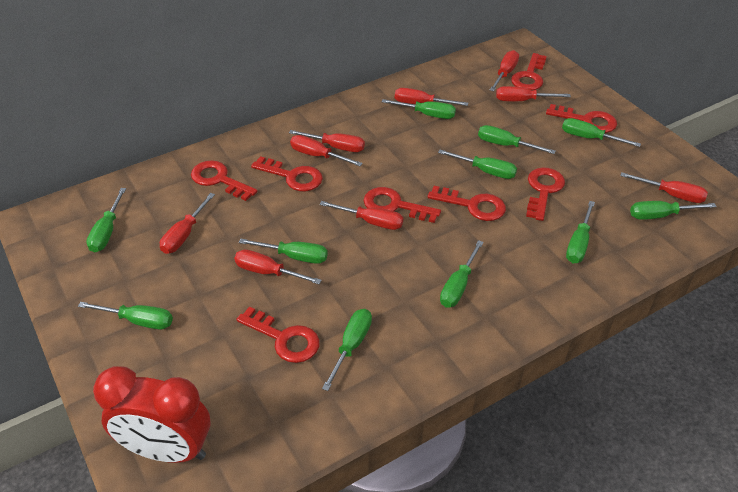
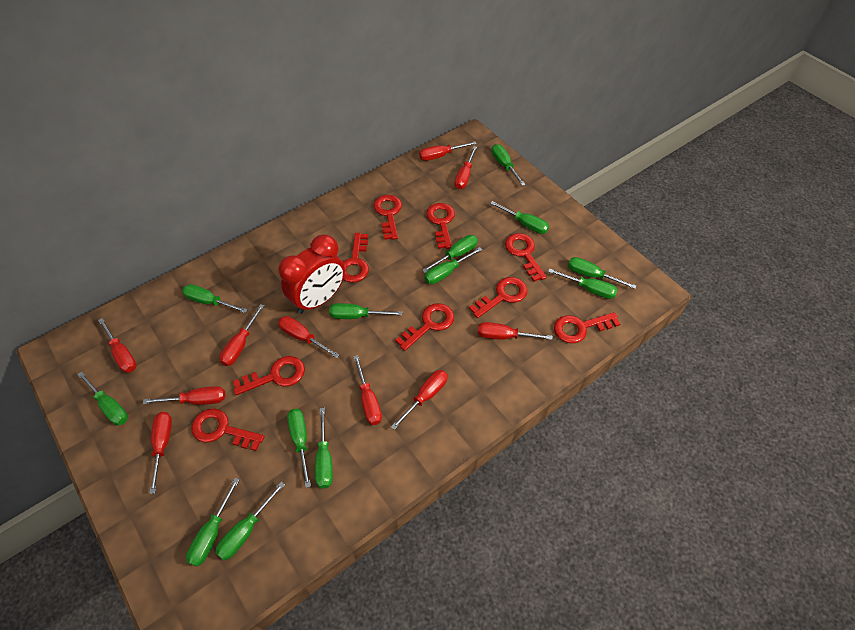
green screwdriver: [78,302,173,329] [86,188,126,252] [239,239,328,264] [322,309,372,391] [382,99,456,119] [438,150,517,179] [440,240,484,307] [478,125,556,154] [562,118,641,147] [566,201,595,263] [630,201,717,220] = 11 -> [77,371,128,425] [182,284,248,313] [186,478,240,567] [215,482,285,560] [287,409,311,488] [315,408,333,489] [329,303,402,319] [422,235,478,273] [424,247,482,284] [490,201,549,234] [492,144,526,186] [548,268,618,299] [568,257,636,289] = 13
red key: [191,160,258,201] [236,306,320,363] [251,156,323,191] [363,187,441,223] [428,186,506,221] [511,53,547,91] [526,167,565,221] [546,104,617,133] = 8 -> [191,409,265,451] [233,356,305,395] [343,233,369,283] [373,195,402,240] [395,303,454,351] [426,203,455,249] [469,277,527,318] [505,233,547,282] [554,312,620,343] = 9
red screwdriver: [160,193,215,254] [234,249,322,284] [289,130,365,152] [290,135,363,166] [320,201,403,230] [395,88,468,106] [490,50,519,91] [496,86,571,101] [620,172,708,203] = 9 -> [98,318,137,373] [143,386,225,405] [149,412,172,494] [219,304,264,366] [278,316,340,358] [353,355,382,425] [391,370,448,430] [419,141,477,161] [455,146,477,189] [478,322,552,340] = 10

